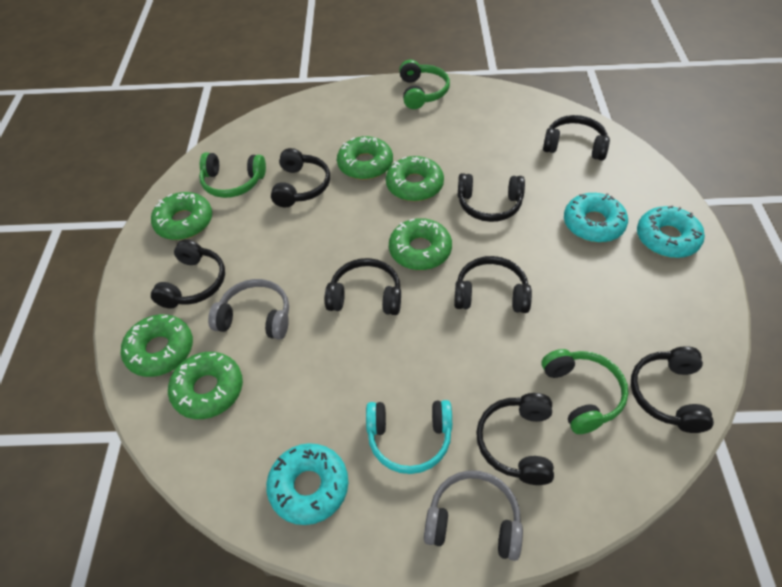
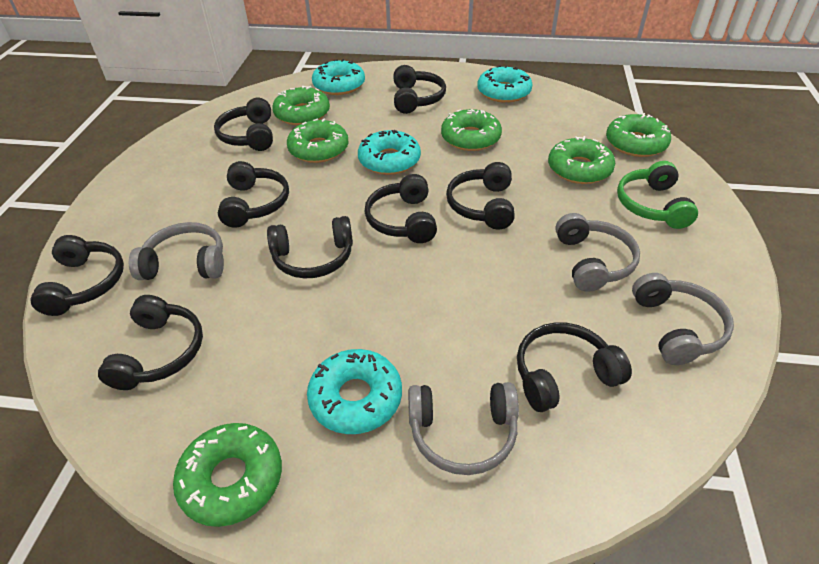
black headphones: [151,239,225,309] [271,148,330,207] [325,258,401,315] [454,256,532,313] [458,173,525,222] [476,393,554,485] [543,115,610,160] [631,346,714,433] = 8 -> [30,235,124,316] [98,295,203,390] [214,98,273,151] [218,161,289,228] [267,216,353,278] [365,174,437,243] [393,65,446,114] [446,162,515,230] [517,322,632,412] = 9
green headphones: [199,153,266,198] [399,60,450,109] [542,349,628,434] = 3 -> [617,161,698,229] = 1
grey headphones: [208,279,289,340] [424,470,523,561] = 2 -> [129,222,224,280] [408,382,519,475] [555,213,640,292] [632,273,734,365] = 4
turquoise donut: [266,443,348,525] [564,193,628,243] [637,206,705,258] = 3 -> [307,349,402,434] [312,59,365,95] [358,130,421,175] [477,65,533,103] = 4
turquoise headphones: [366,400,452,474] = 1 -> none = 0

